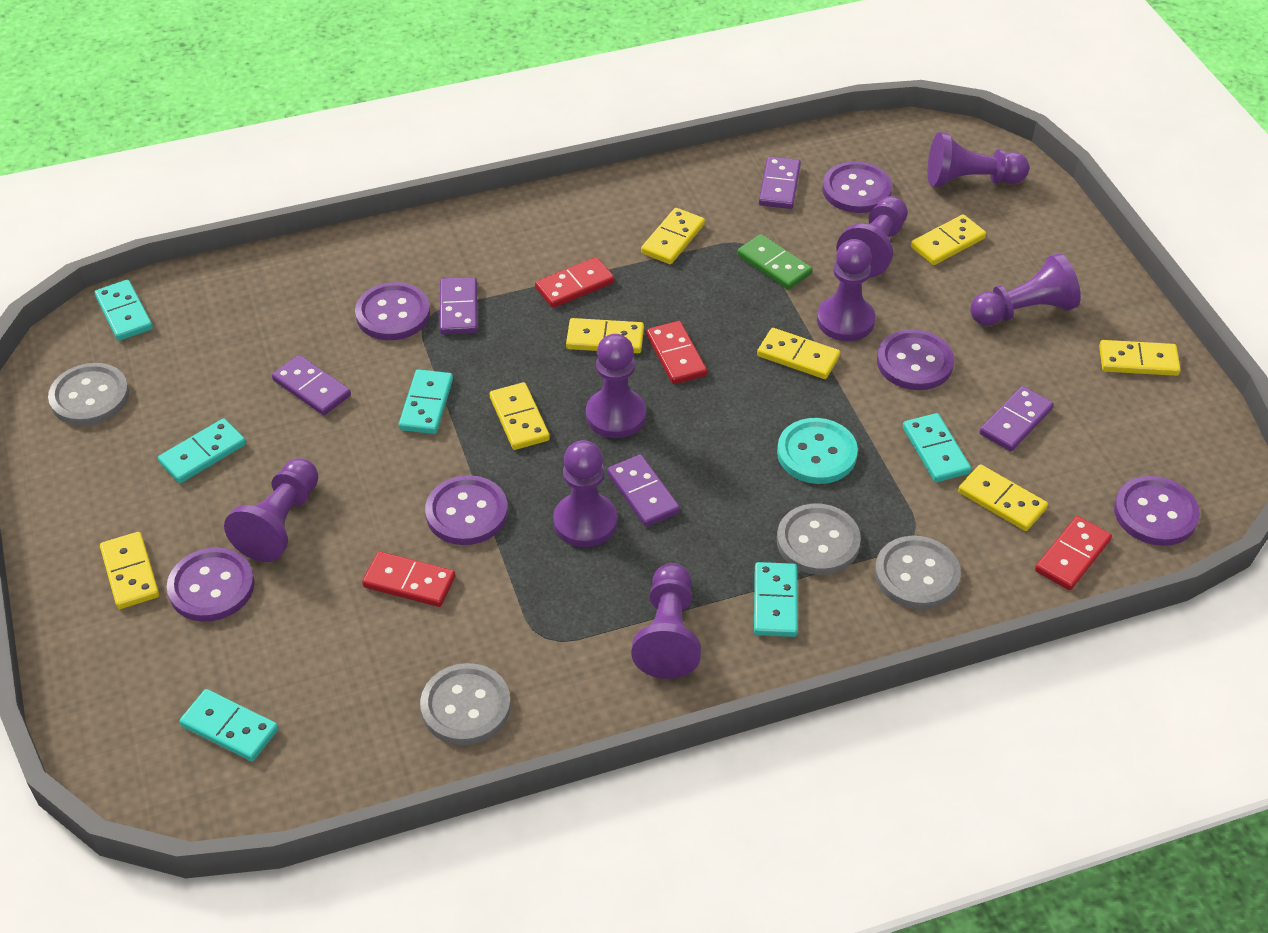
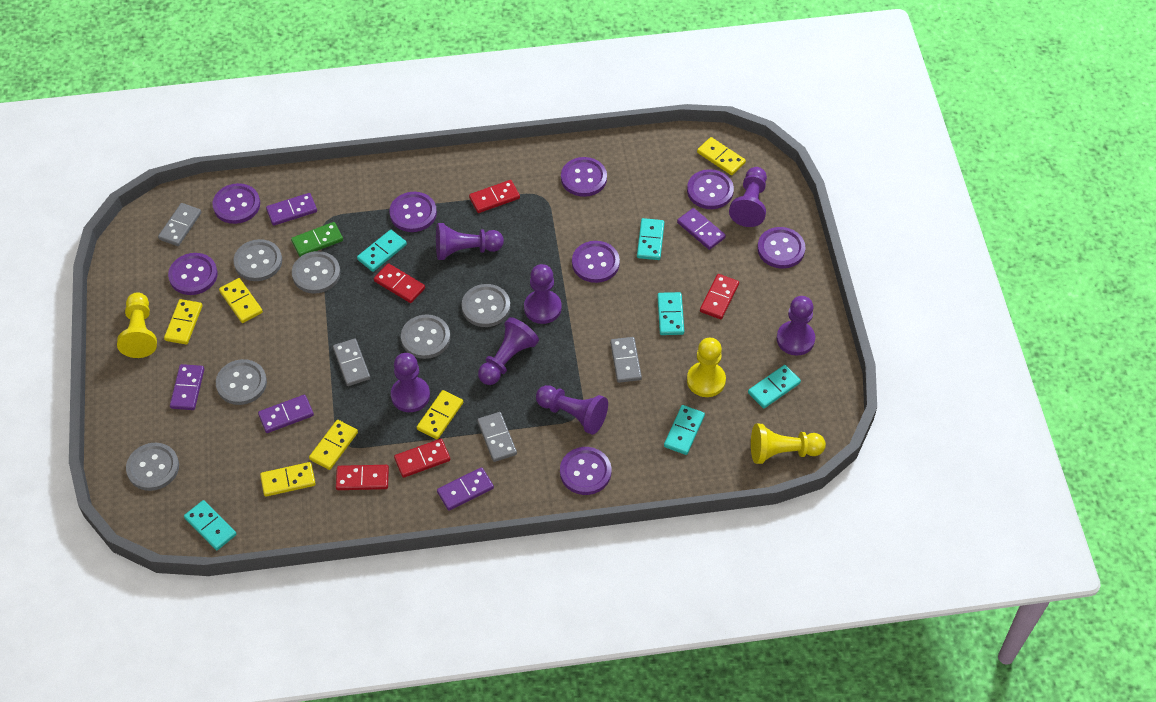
grey button: [48,363,129,426] [420,663,511,745] [777,503,861,575] [875,536,961,609] = 4 -> [126,443,179,491] [216,359,267,405] [234,239,282,281] [292,251,340,294] [401,314,450,359] [462,284,510,327] = 6
grey domino: none = 0 -> [158,203,201,246] [333,339,370,386] [477,412,517,462] [610,337,642,383] = 4
purple button: [167,547,255,622] [355,282,430,340] [425,475,508,545] [822,161,893,213] [877,329,954,390] [1114,476,1200,546] = 6 -> [168,253,218,295] [213,183,260,224] [390,192,437,232] [560,447,611,495] [561,157,607,197] [572,241,620,283] [687,169,734,209] [757,227,805,269] = 8
purple pawn: [224,458,318,562] [553,440,617,547] [586,334,646,438] [631,563,701,679] [817,239,875,341] [836,196,907,278] [928,132,1029,187] [970,253,1081,326] = 8 -> [391,353,430,412] [436,223,504,260] [478,317,539,385] [524,264,562,324] [536,385,608,435] [729,167,767,227] [777,296,815,355] = 7
red domino: [362,551,456,607] [535,257,615,308] [646,321,707,384] [1035,516,1112,590] = 4 -> [336,465,389,490] [374,263,425,303] [394,439,450,478] [469,180,520,213] [700,274,739,319] = 5
turquoise button: [777,418,858,484] = 1 -> none = 0
yellow domino: [100,532,159,609] [490,382,550,450] [566,318,644,353] [641,208,705,264] [757,328,840,379] [911,214,986,265] [958,464,1048,531] [1099,340,1181,376] = 8 -> [164,299,202,344] [219,278,263,323] [260,462,316,497] [309,420,358,470] [417,390,463,439] [697,137,746,175] = 6
yellow pawn: none = 0 -> [117,292,157,358] [687,338,726,397] [751,424,826,464] = 3

